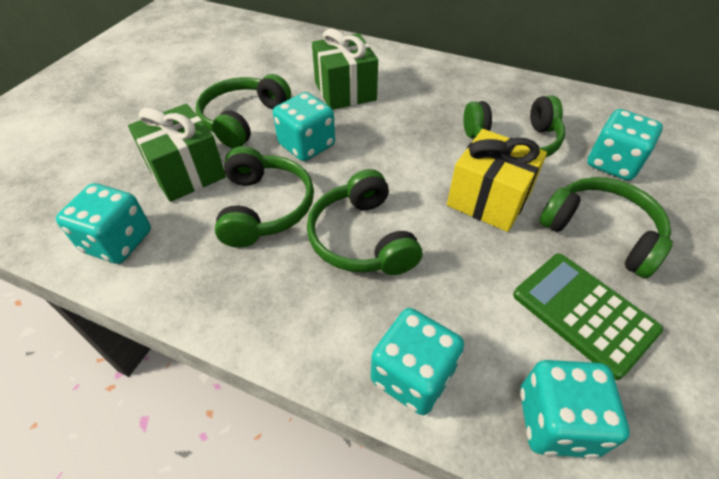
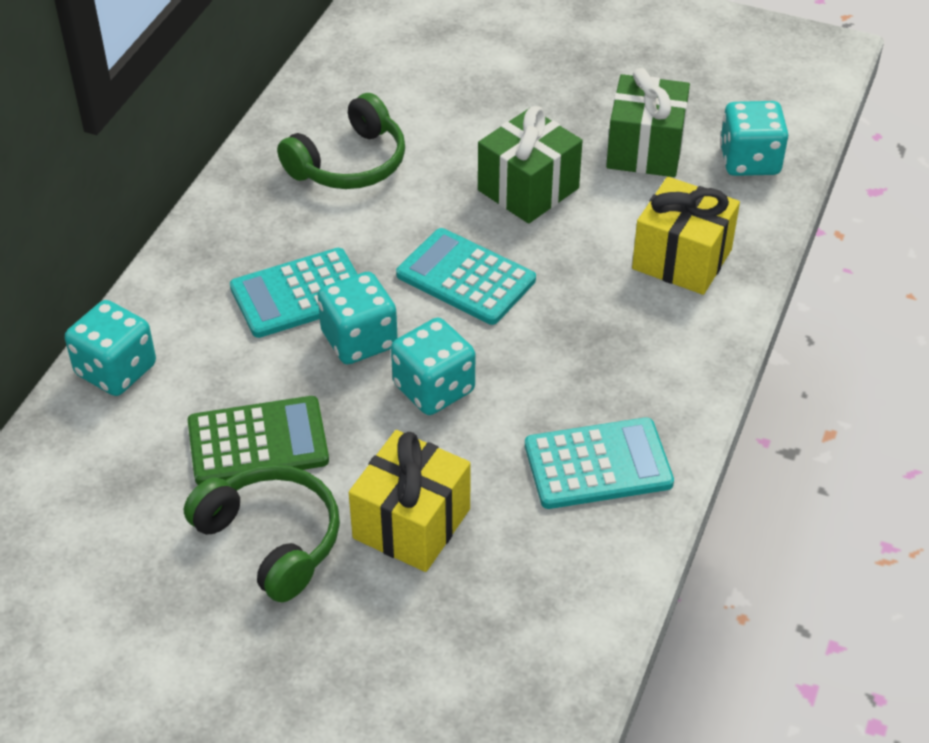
green headphones: [196,74,291,149] [215,146,314,248] [307,169,422,275] [463,95,565,158] [540,177,673,278] = 5 -> [184,464,340,602] [277,93,405,189] = 2
turquoise calculator: none = 0 -> [230,248,357,338] [396,228,536,325] [525,417,674,509] = 3
turquoise dice: [56,183,151,264] [273,92,335,161] [371,308,464,415] [520,360,630,459] [587,109,663,181] = 5 -> [65,300,156,396] [318,272,398,365] [391,318,475,415] [720,101,789,176] = 4
yellow gift: [447,129,547,232] = 1 -> [349,430,470,572] [632,177,740,295] = 2

